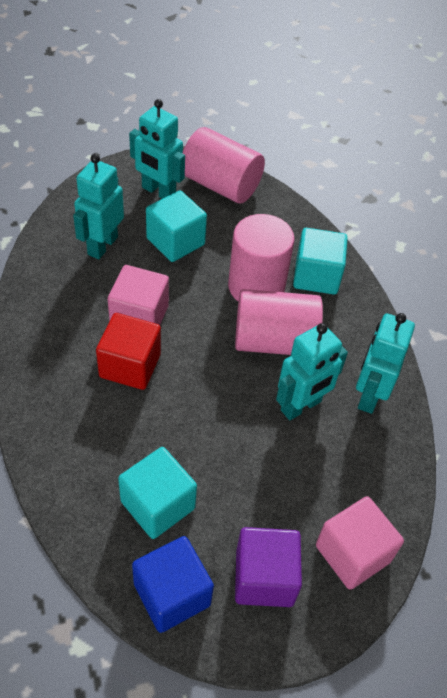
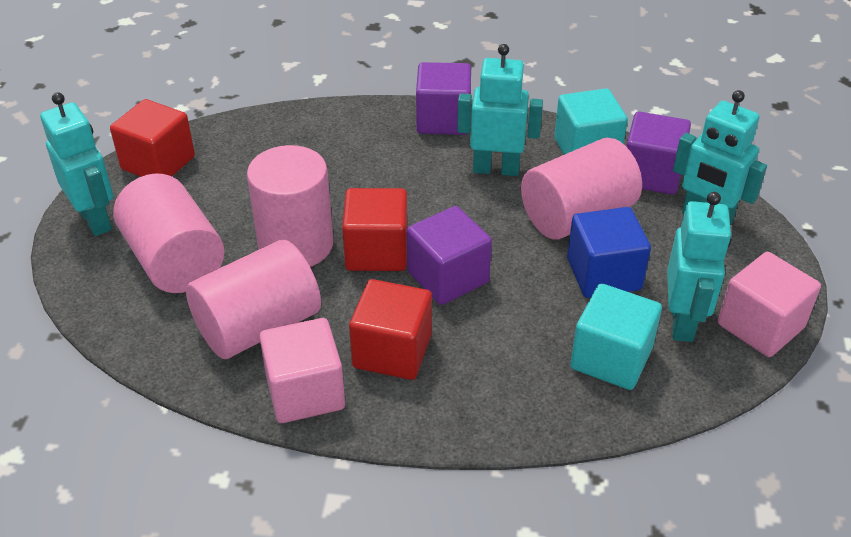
pink cylinder: [183,127,265,203] [228,214,295,302] [235,289,323,355] = 3 -> [113,174,224,293] [186,240,321,359] [247,145,334,267] [521,138,642,239] = 4
purple cube: [235,527,302,607] = 1 -> [407,206,492,305] [416,62,471,135] [626,111,691,195] = 3
red cube: [96,313,161,390] = 1 -> [110,99,195,177] [342,188,408,271] [349,279,432,380] = 3
turquoise cube: [118,447,197,539] [146,190,207,262] [293,228,348,295] = 3 -> [554,88,628,155] [570,284,662,390] = 2

